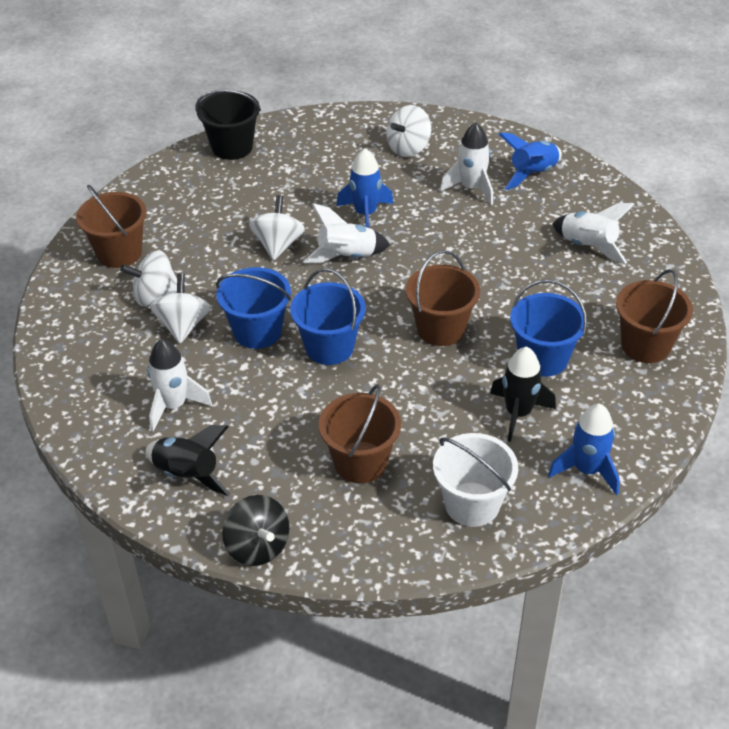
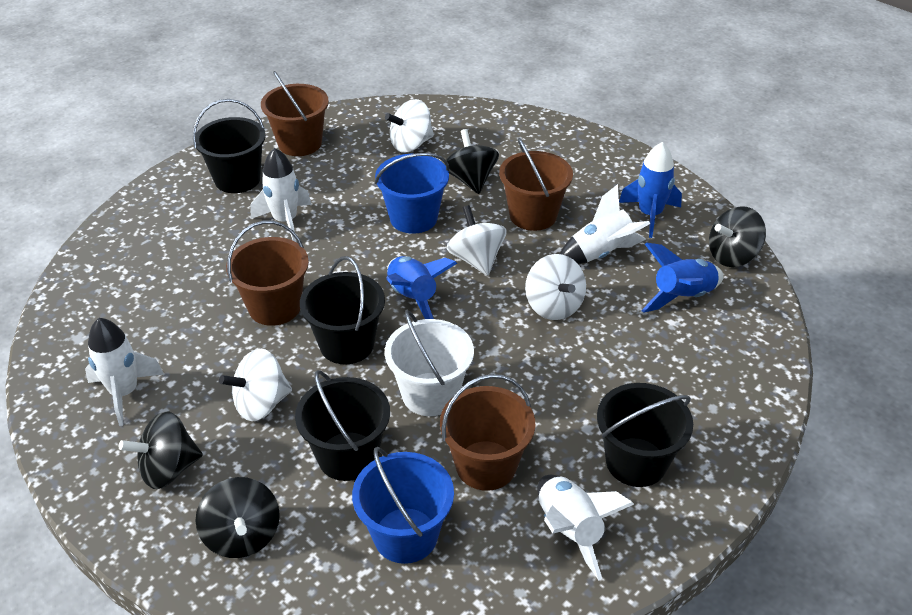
black bucket: [195,89,261,160] = 1 -> [193,99,266,193] [295,370,390,481] [300,256,385,364] [597,383,693,487] = 4
black rocket: [146,425,230,496] [490,347,556,442] = 2 -> none = 0
black spinning top: [222,495,289,566] = 1 -> [119,411,203,489] [196,477,280,558] [444,129,499,194] [709,206,766,267] = 4
blue bucket: [216,267,291,349] [290,268,366,365] [510,279,587,377] = 3 -> [352,447,454,564] [375,153,449,234] = 2

